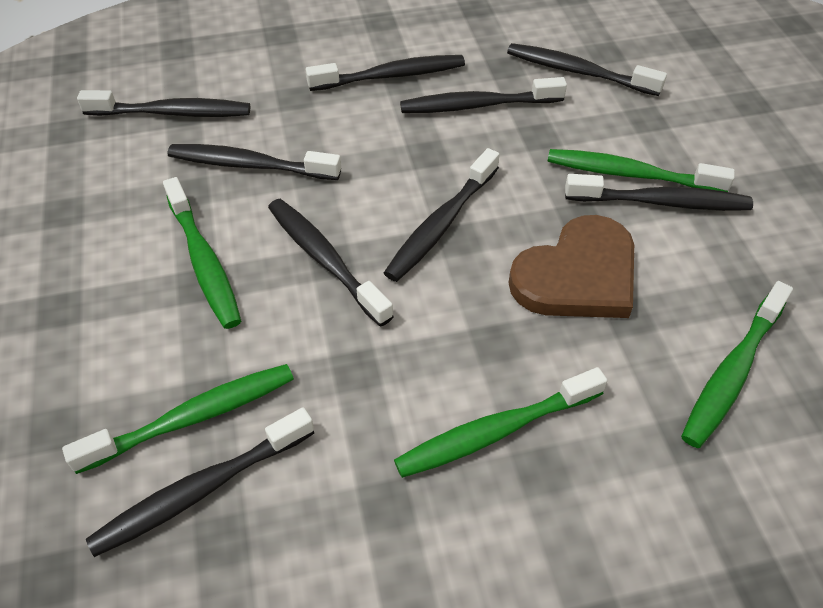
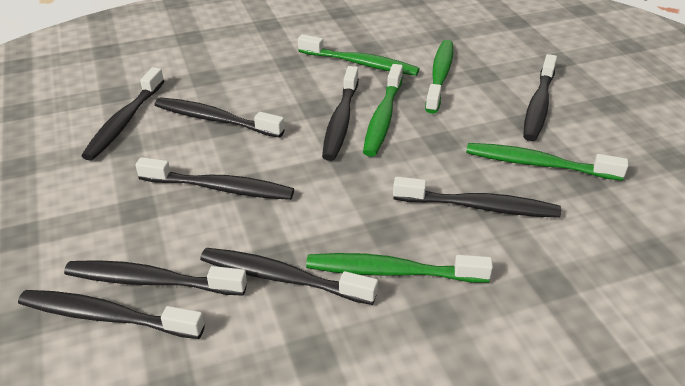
brown heart: [508,215,634,318] = 1 -> none = 0

